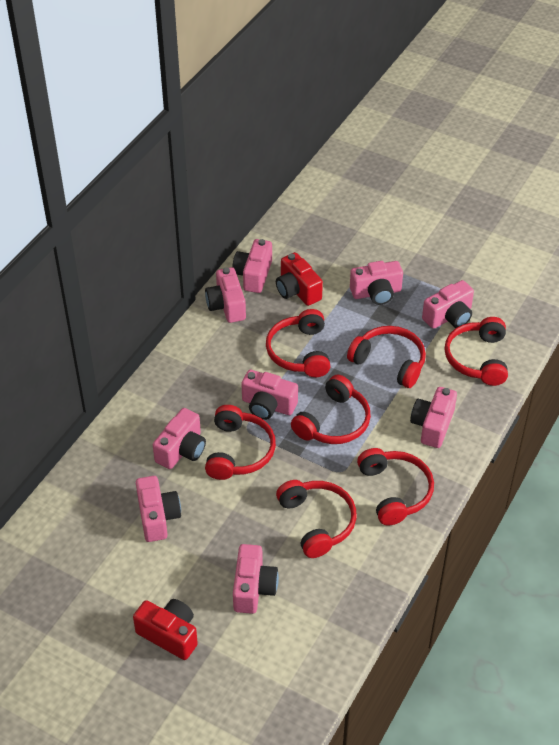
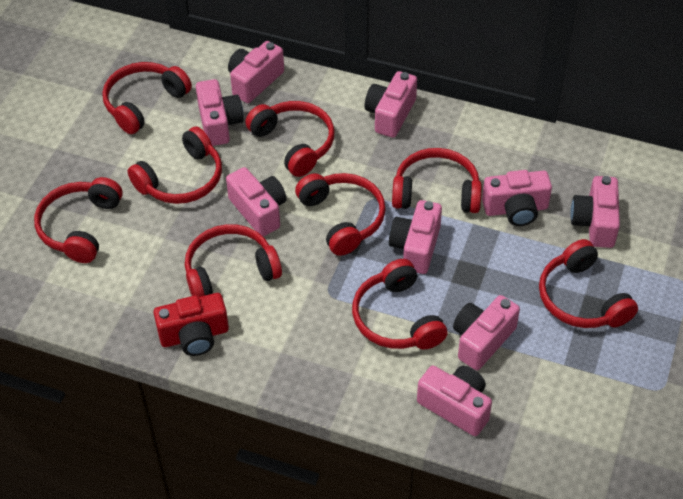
red camera: [133,599,198,660] [276,252,323,306] = 2 -> [154,293,229,356] = 1
red headphones: [205,405,276,480] [266,309,330,377] [276,480,357,558] [291,375,371,444] [347,326,426,388] [357,448,434,526] [445,317,508,386] = 7 -> [34,177,123,263] [102,62,192,134] [128,127,222,204] [185,224,282,297] [245,101,334,177] [295,173,386,256] [352,259,448,349] [392,148,482,213] [539,239,638,328] = 9

